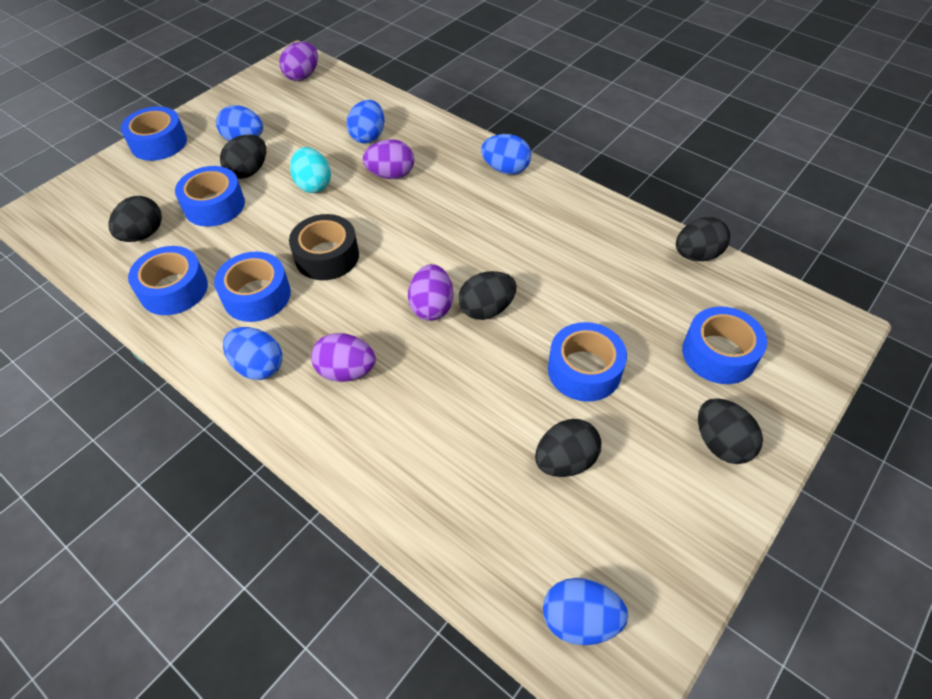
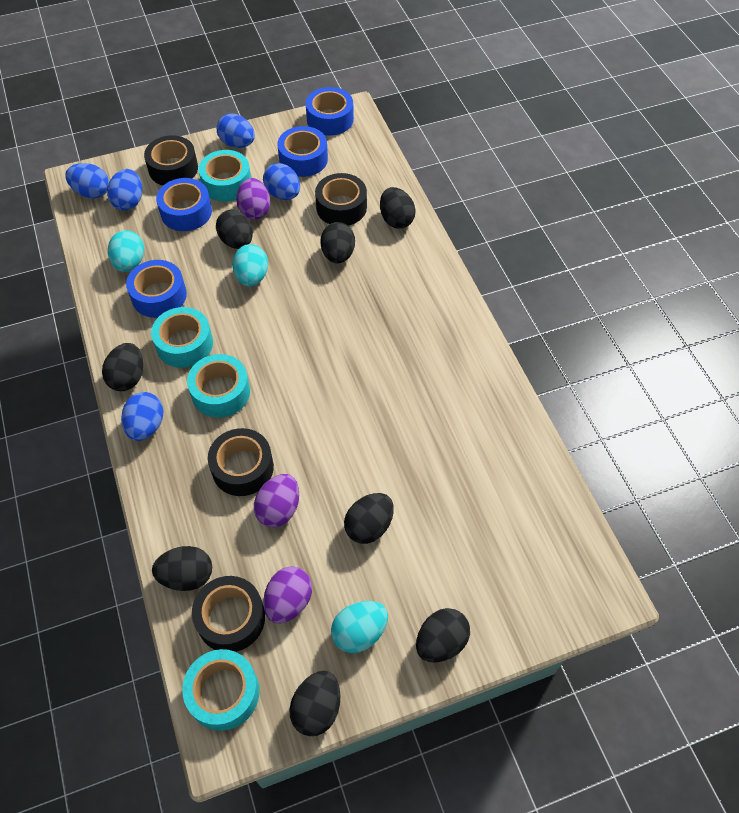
black egg: [109,196,162,242] [220,134,266,179] [459,271,516,320] [535,419,601,477] [676,217,730,261] [698,398,763,464] = 6 -> [102,343,143,391] [152,546,212,591] [216,210,253,249] [289,671,340,736] [320,222,355,263] [344,493,394,544] [380,187,416,229] [416,608,470,663] = 8
black tape: [289,214,359,280] = 1 -> [144,135,198,185] [192,576,265,652] [208,428,274,496] [315,173,367,225] = 4
blue tape: [121,106,187,161] [128,246,208,315] [175,166,245,227] [214,252,291,322] [548,322,627,402] [682,306,767,384] = 6 -> [126,260,187,318] [156,178,212,231] [277,126,328,177] [306,87,354,136] = 4
purple egg: [279,42,318,81] [311,333,376,382] [362,139,414,179] [408,264,453,321] = 4 -> [236,178,270,220] [254,474,299,527] [263,566,312,623] = 3
turquoise egg: [290,147,331,193] = 1 -> [108,230,145,272] [232,244,268,286] [331,601,388,653] = 3
turquoise tape: none = 0 -> [151,307,213,368] [182,649,259,731] [187,354,250,418] [198,150,251,202] = 4

